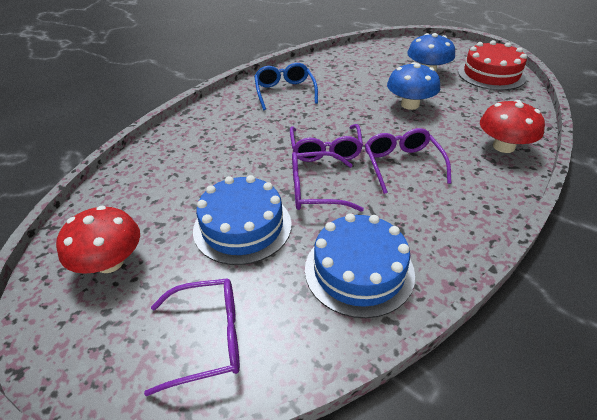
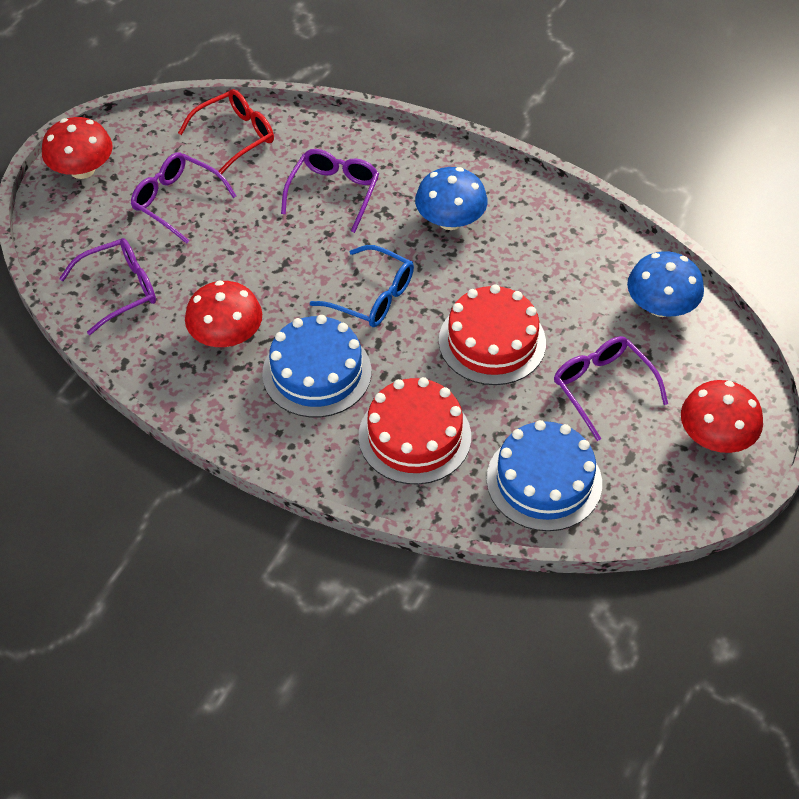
red cake: [458,40,527,90] = 1 -> [358,377,471,485] [439,284,546,385] = 2
red glasses: none = 0 -> [178,89,274,174] = 1
red mushroom: [56,206,140,274] [480,100,545,153] = 2 -> [42,117,113,179] [185,280,262,347] [681,380,763,453] = 3

